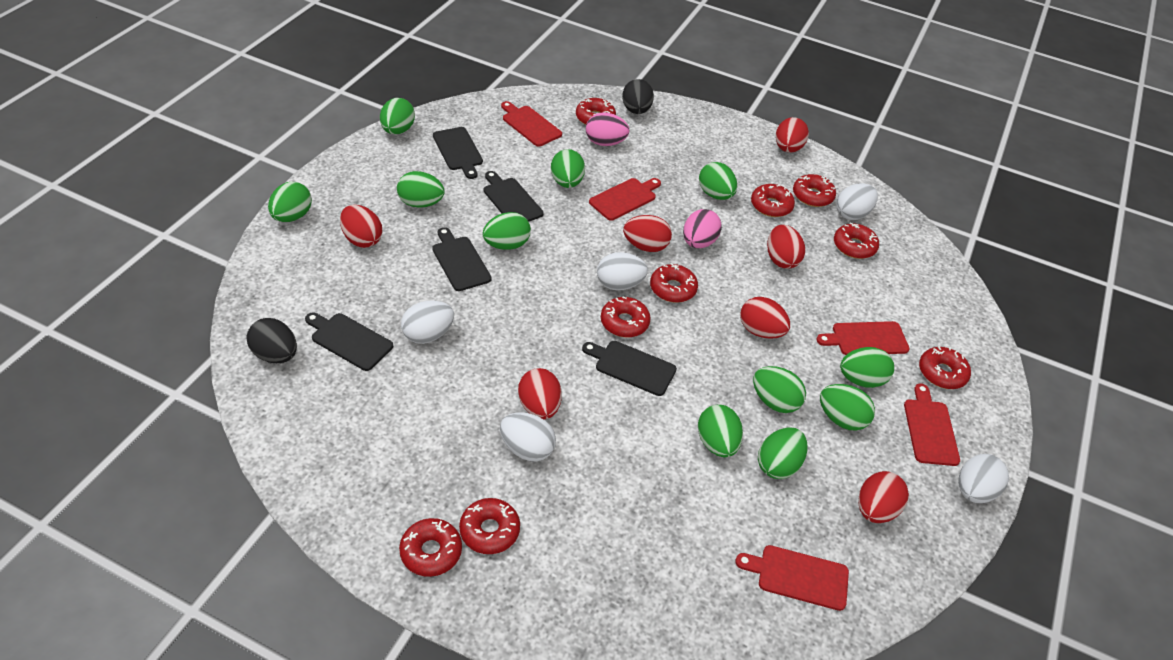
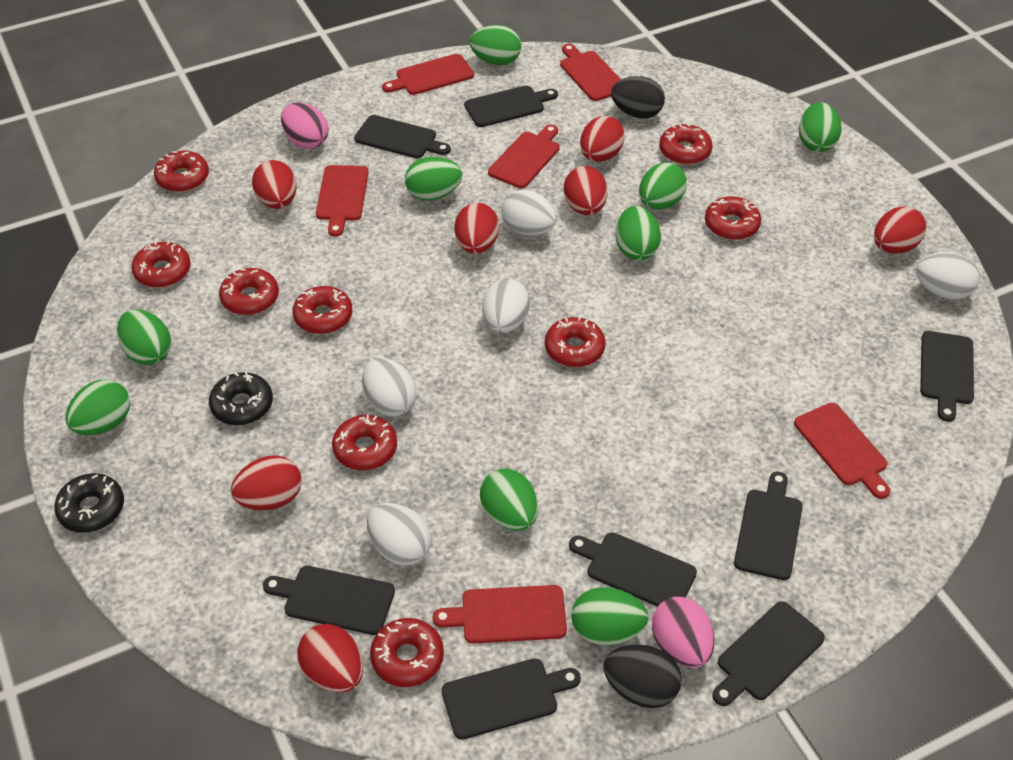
black cutting board: [305,313,393,371] [432,227,492,291] [433,127,483,179] [484,171,544,222] [582,341,677,396] = 5 -> [263,566,395,635] [354,115,451,158] [442,658,581,740] [464,85,558,127] [569,532,697,607] [713,601,825,706] [734,472,803,580] [920,331,974,422] = 8
black donut: none = 0 -> [54,473,124,533] [209,371,273,425] = 2
green egg: [268,182,312,222] [380,98,415,134] [397,171,445,208] [483,212,531,250] [551,149,585,188] [698,405,743,457] [699,162,737,200] [753,366,806,413] [758,427,807,479] [820,384,875,431] [840,347,894,388] = 11 -> [65,379,130,435] [117,309,171,365] [405,157,462,201] [470,25,521,65] [480,468,538,531] [571,587,649,645] [615,206,661,260] [639,163,687,210] [799,102,842,152] = 9
red cutting board: [501,101,562,147] [589,178,661,221] [735,545,849,611] [816,321,910,355] [904,383,960,466] = 5 -> [316,165,369,237] [382,54,474,95] [433,585,567,643] [488,124,560,188] [560,44,621,101] [794,403,890,499] = 6

